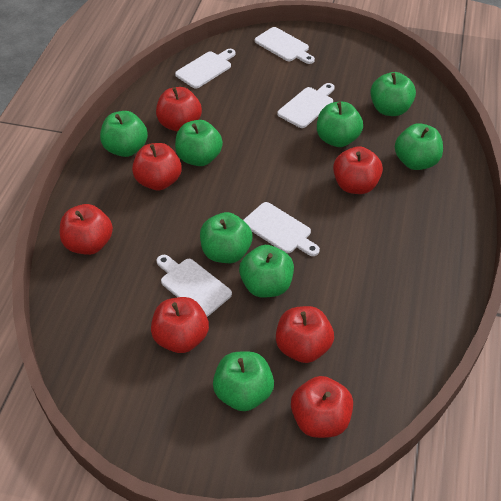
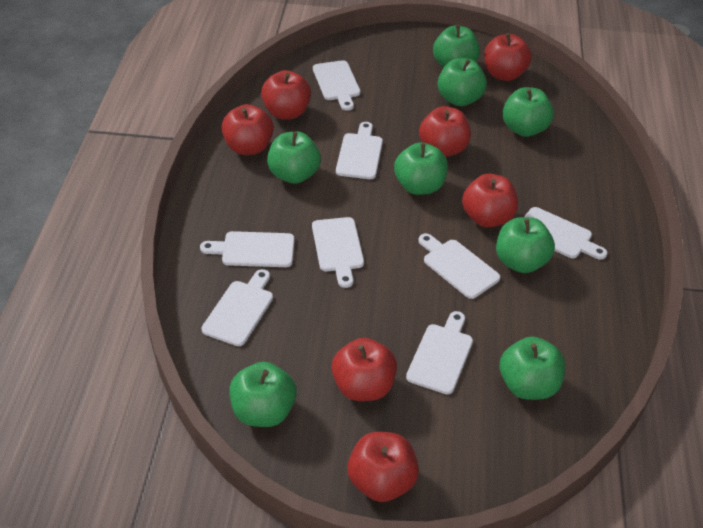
white cutting board: [156,255,232,317] [175,49,236,89] [243,202,320,256] [255,27,315,64] [277,83,335,128] = 5 -> [200,231,295,267] [202,269,273,346] [312,217,364,288] [313,60,361,111] [336,122,383,179] [406,311,473,394] [418,233,500,299] [524,207,607,260] = 8

